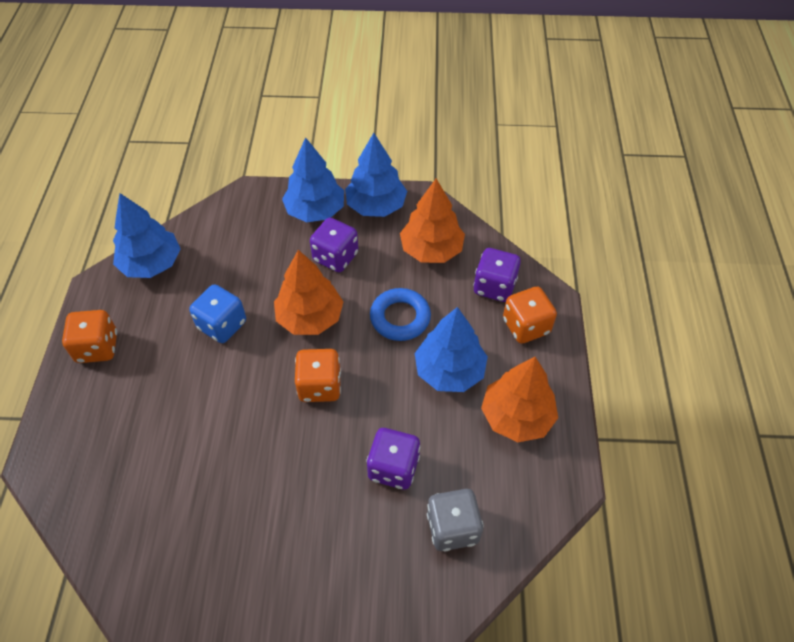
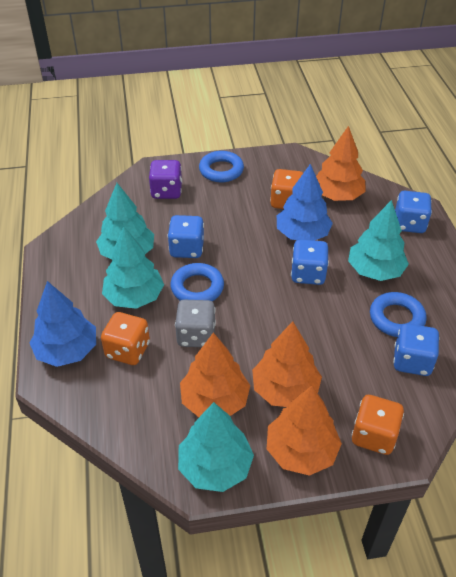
blue dice: [189,284,246,343] = 1 -> [168,215,204,258] [291,240,329,285] [393,323,440,376] [395,191,432,233] = 4
blue ring: [370,288,431,341] = 1 -> [170,263,224,301] [199,151,244,182] [370,292,426,337] = 3
blue tree: [113,193,180,278] [282,137,344,222] [345,133,407,217] [414,307,488,392] = 4 -> [30,281,96,367] [277,164,333,241] = 2
orange tree: [274,250,344,335] [400,179,465,263] [481,357,558,442] = 3 -> [180,333,250,417] [252,321,322,407] [267,386,342,476] [316,126,365,201] = 4
purple dice: [310,218,359,272] [366,428,421,490] [473,248,521,302] = 3 -> [149,160,182,199] = 1
turquoise tree: none = 0 -> [96,183,154,259] [102,227,164,309] [178,402,254,492] [348,200,409,281] = 4

